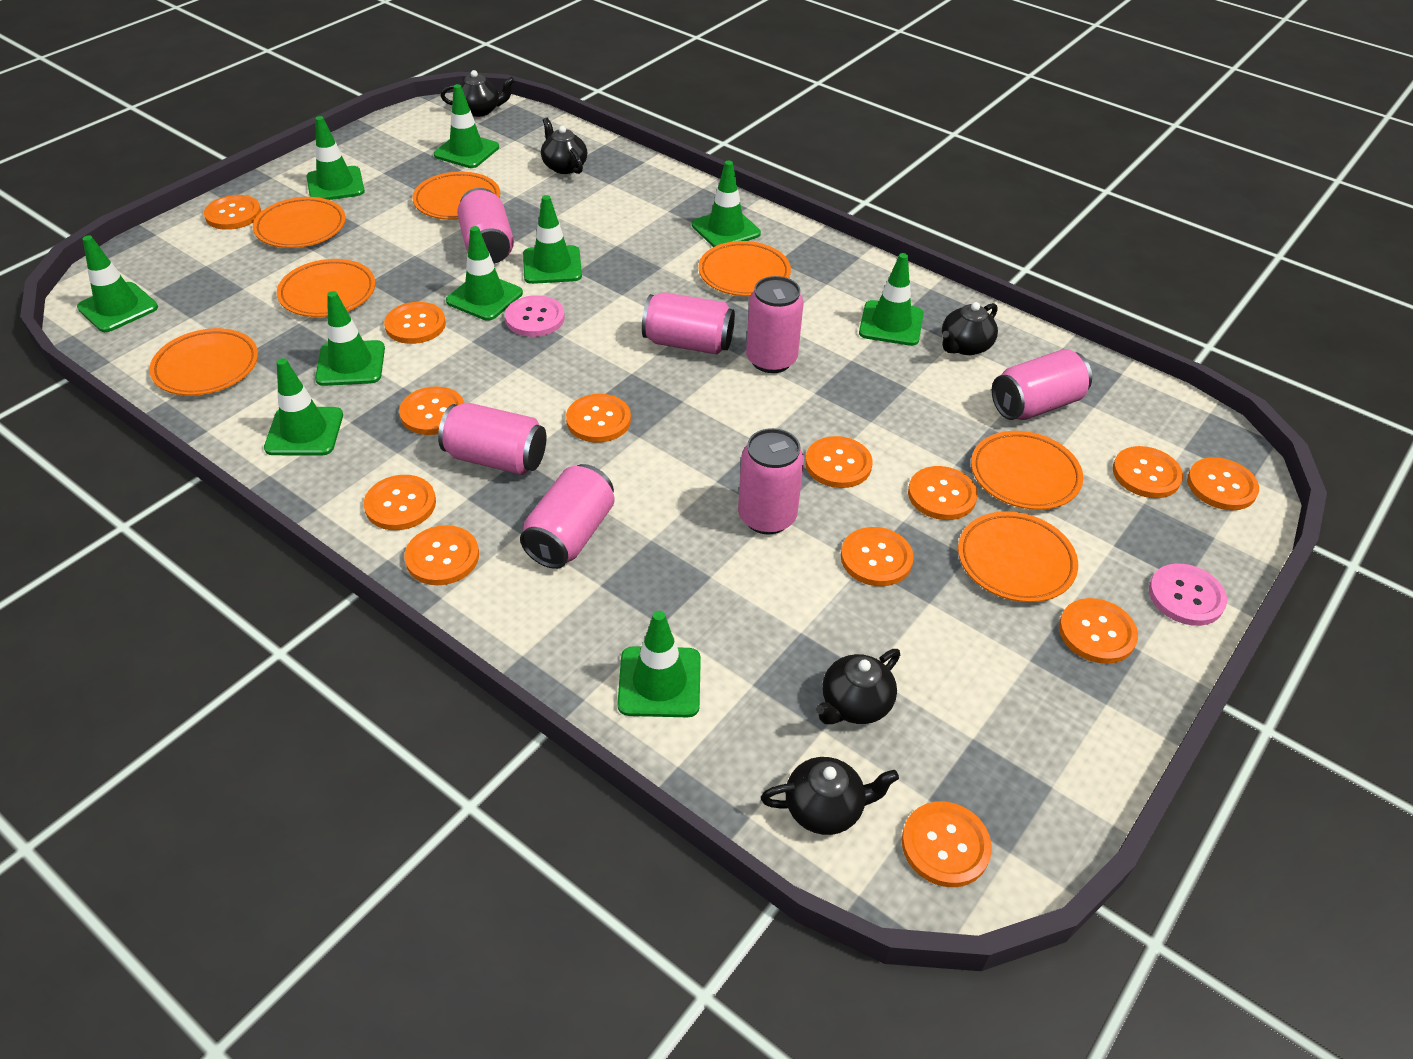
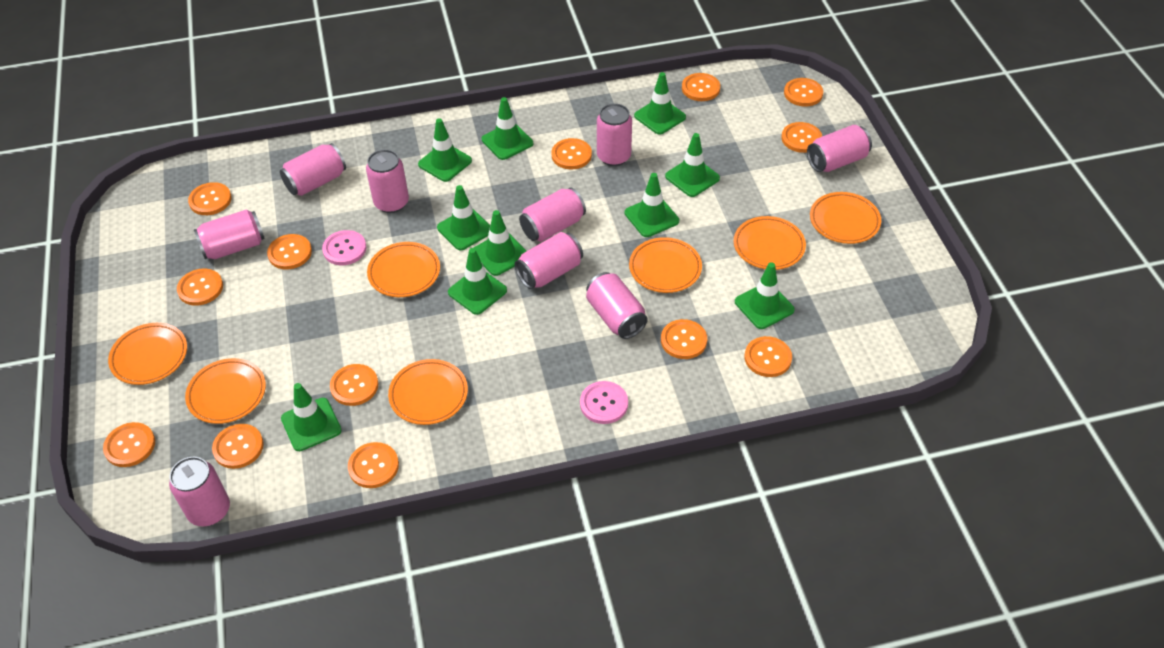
black teapot: [441,70,515,117] [541,118,587,174] [761,757,899,835] [816,649,900,724] [942,302,998,355] = 5 -> none = 0
pink can: [438,403,546,475] [457,188,514,264] [520,464,615,569] [642,292,735,354] [738,428,804,535] [746,276,804,373] [992,349,1092,420] = 7 -> [169,457,230,526] [194,209,265,259] [280,143,346,196] [366,149,409,213] [515,232,583,289] [519,188,586,242] [586,272,648,339] [597,103,632,166] [807,125,872,172] = 9

